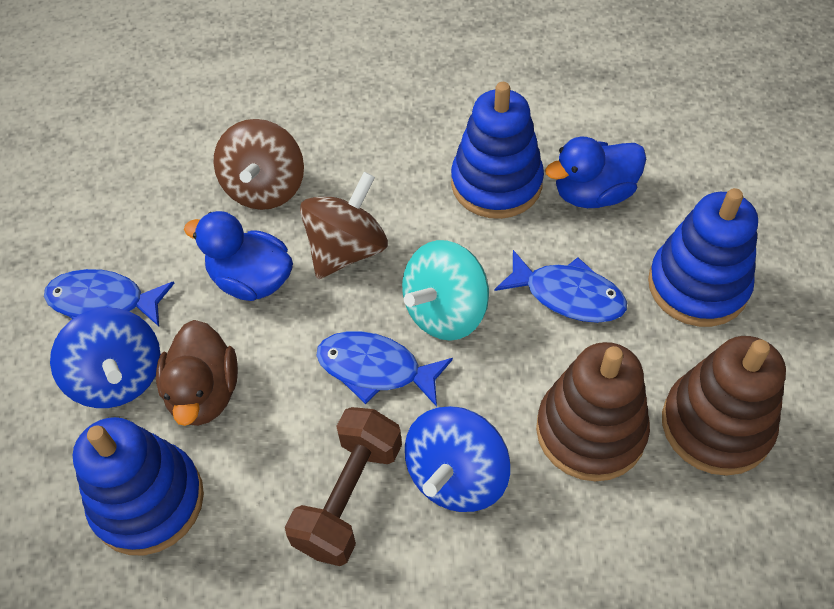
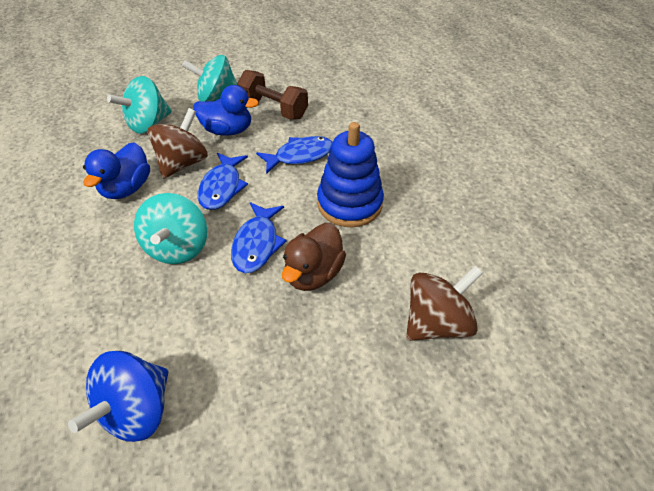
blue spinning top: [50,308,160,408] [405,406,510,512] = 2 -> [68,351,168,442] = 1
blue stacking toy: [72,417,204,555] [451,82,544,219] [648,188,758,327] = 3 -> [317,122,384,228] = 1
brown stacking toy: [536,342,650,481] [662,336,786,476] = 2 -> none = 0
turquoise spinning top: [402,240,489,341] = 1 -> [107,76,172,134] [134,193,207,264] [182,55,237,101] = 3

